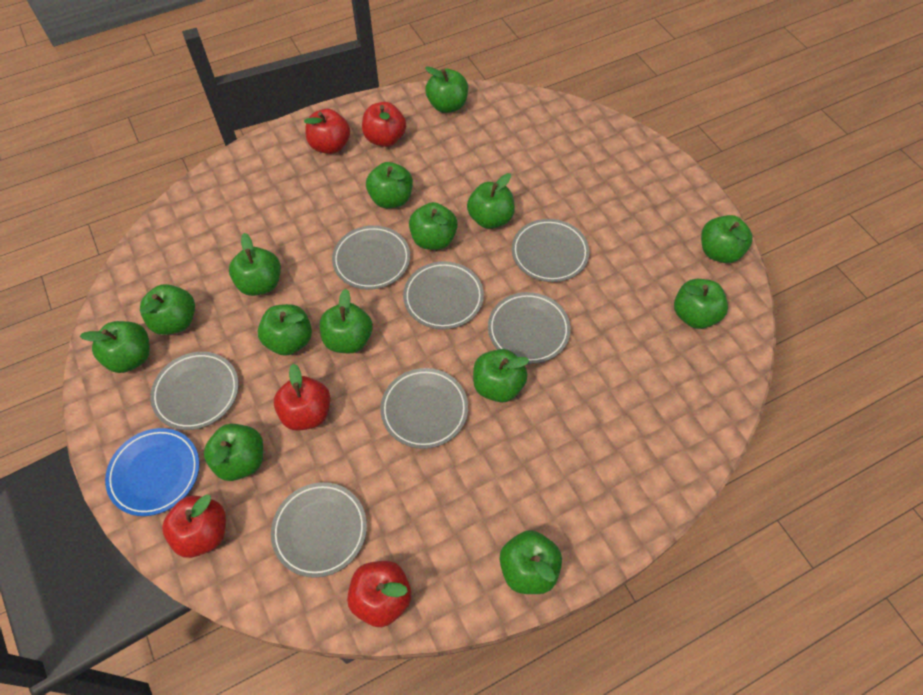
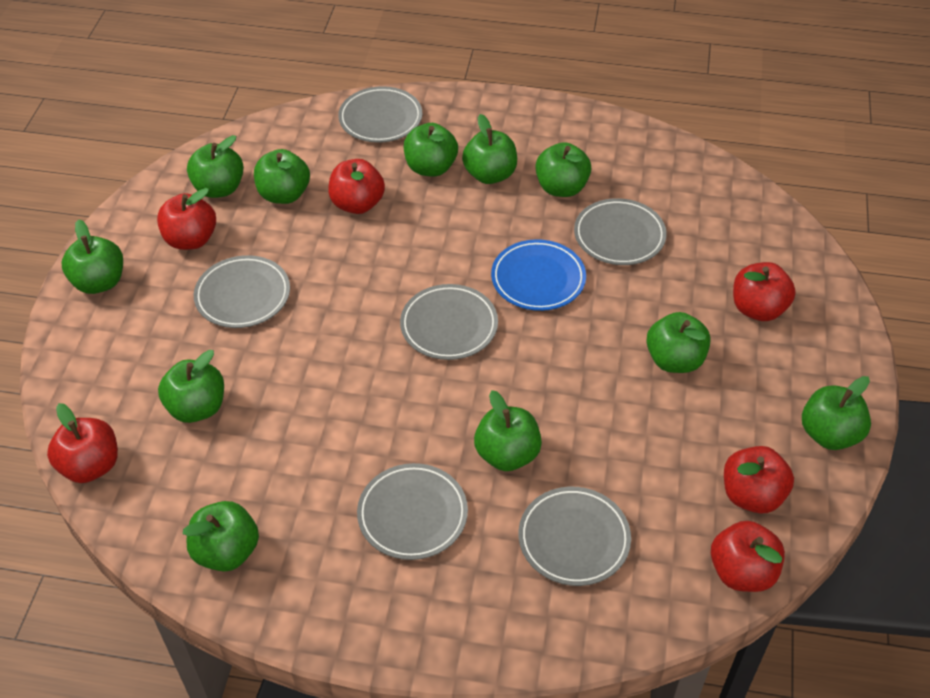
green apple: [80,321,150,373] [140,284,195,335] [204,424,263,481] [229,233,281,296] [258,304,312,356] [320,289,373,353] [366,162,413,208] [409,202,458,250] [425,66,468,113] [467,173,515,229] [473,349,530,402] [499,530,562,594] [674,279,728,329] [701,215,753,263] = 14 -> [61,219,123,294] [158,350,224,423] [183,501,259,571] [187,135,244,198] [254,149,310,204] [404,123,458,177] [462,114,517,184] [474,390,542,471] [535,142,591,197] [646,312,711,373] [802,376,871,450] = 11
grey plate: [150,352,239,430] [271,482,367,578] [332,225,410,290] [380,368,468,449] [403,261,484,329] [488,292,571,364] [512,219,589,282] = 7 -> [194,255,290,328] [338,86,422,143] [357,463,468,560] [400,284,498,360] [519,487,631,586] [574,198,667,265] = 6
red apple: [162,494,226,558] [274,363,330,431] [304,109,350,154] [347,561,411,627] [362,102,406,147] = 5 -> [47,403,118,483] [157,188,216,250] [328,159,385,214] [711,521,785,592] [724,446,794,513] [733,262,796,321] = 6

